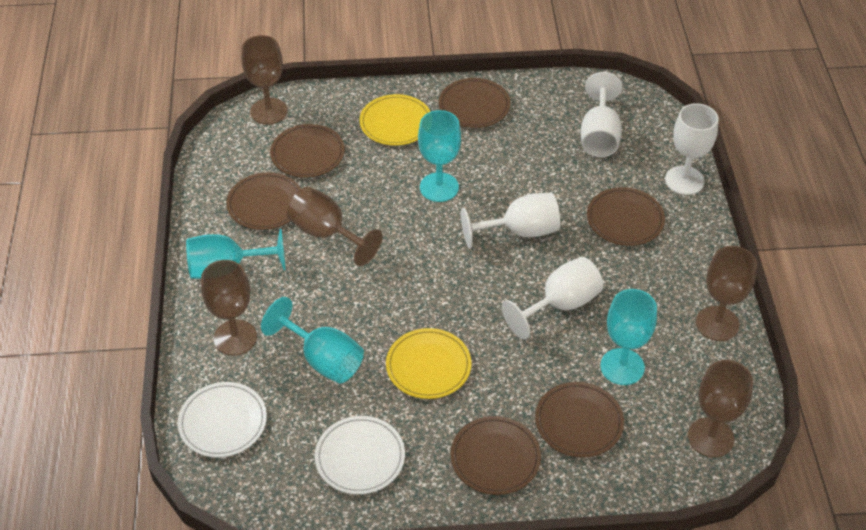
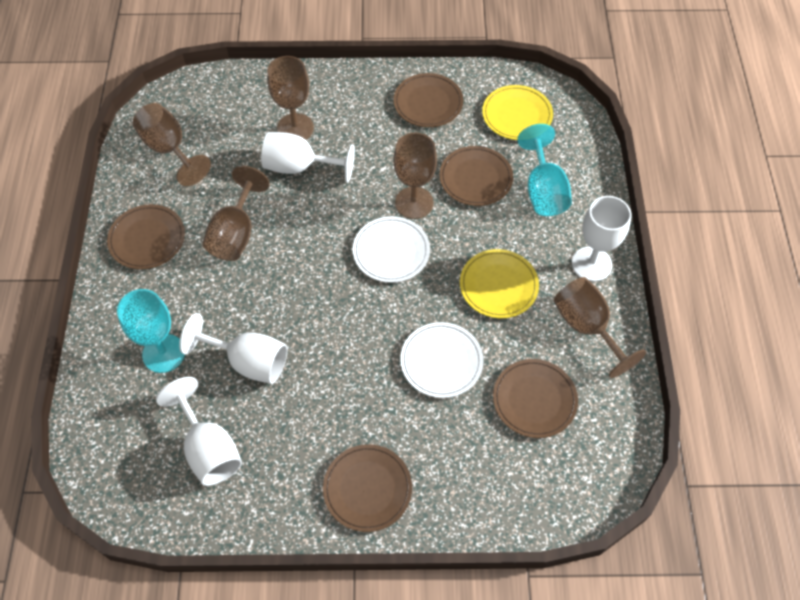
brown plate: [226,172,301,230] [270,124,345,178] [439,78,511,128] [451,416,541,495] [535,382,624,458] [587,187,665,246] = 6 -> [107,204,185,270] [323,444,412,532] [393,73,464,127] [439,146,513,206] [493,359,578,438] = 5
turquoise goblet: [186,229,286,279] [261,297,364,384] [418,110,461,202] [600,289,657,385] = 4 -> [117,289,185,373] [517,124,572,216] = 2

